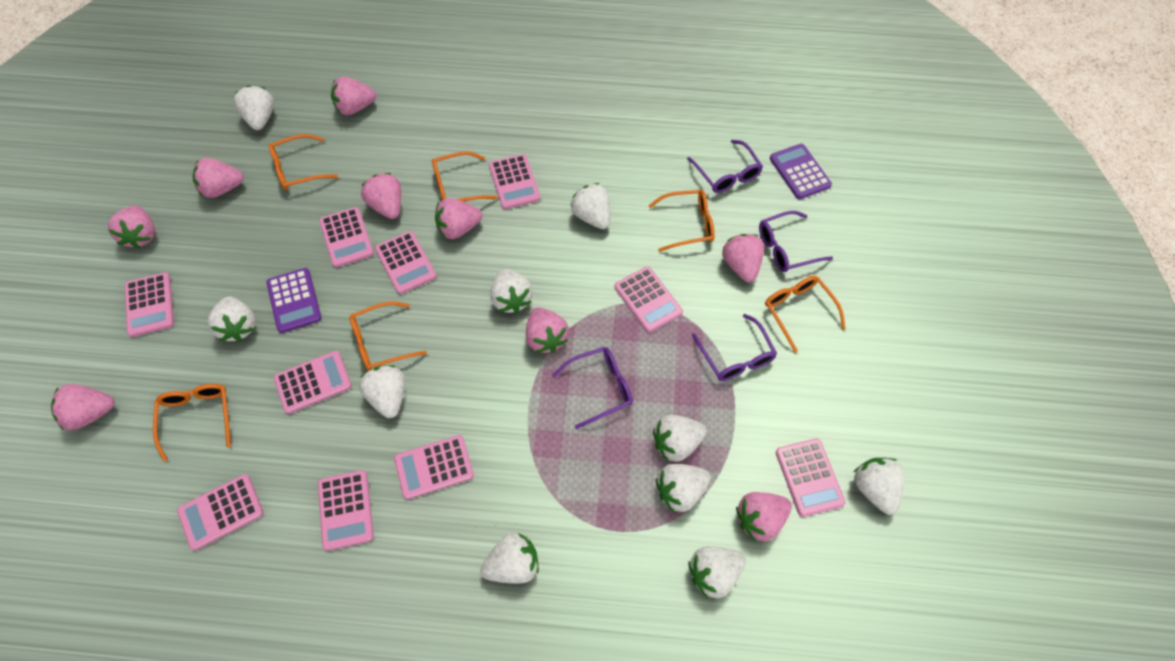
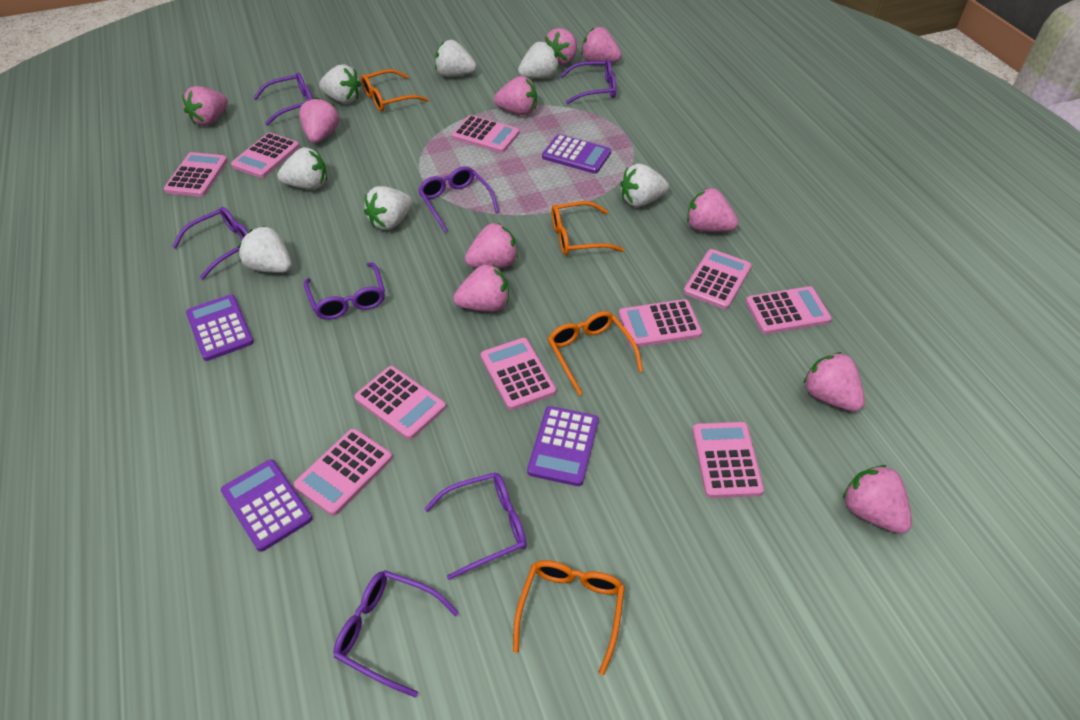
orange glasses: [153,384,231,461] [269,134,338,190] [349,301,427,371] [432,151,498,202] [648,190,715,252] [765,276,846,353] = 6 -> [361,69,429,112] [513,560,625,675] [548,311,643,396] [551,201,624,255] = 4
pink strawberry: [51,384,114,430] [108,206,155,249] [193,158,244,198] [331,77,376,115] [361,173,401,219] [435,198,482,239] [526,307,569,353] [722,234,764,282] [736,492,792,542] = 9 -> [182,86,228,126] [299,97,339,143] [454,264,509,312] [465,223,518,268] [494,76,537,115] [544,28,577,66] [581,27,622,62] [687,188,738,232] [803,352,865,411] [843,465,912,534] = 10
purple calculator: [266,268,322,333] [770,144,832,199] = 2 -> [186,294,254,361] [221,459,313,552] [527,406,599,486] [542,134,611,174] = 4
purple glasses: [552,347,633,429] [687,140,763,193] [692,314,777,381] [759,211,833,272] = 4 -> [172,207,248,280] [253,72,313,126] [304,262,385,320] [333,570,459,698] [418,166,499,232] [424,472,527,580] [560,59,616,104] = 7
white strawberry: [208,296,256,341] [234,85,274,130] [359,365,405,418] [480,533,539,584] [490,269,533,314] [570,183,611,229] [653,415,707,462] [656,464,711,513] [688,546,746,599] [854,458,904,515] = 10 -> [238,226,292,273] [277,147,327,190] [319,65,361,104] [364,186,413,230] [435,40,476,77] [518,42,559,79] [620,164,669,207] = 7

